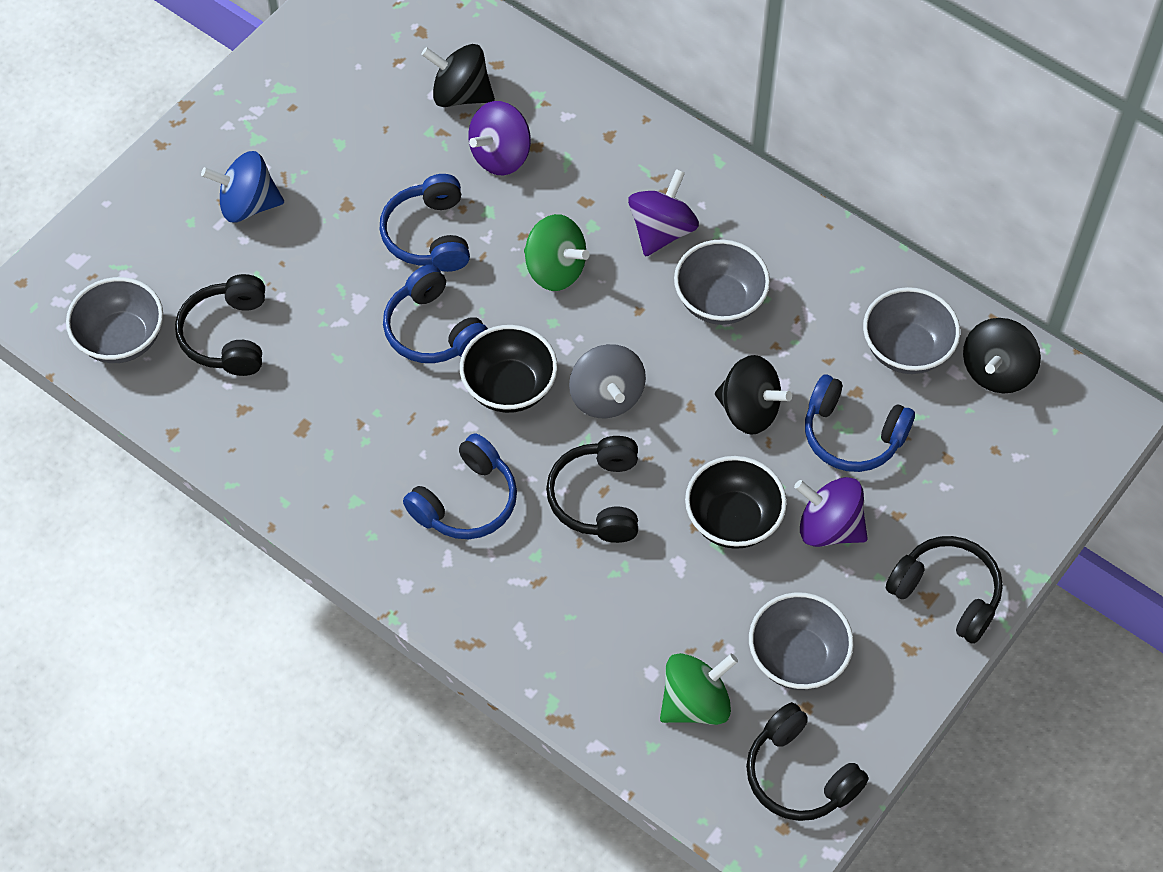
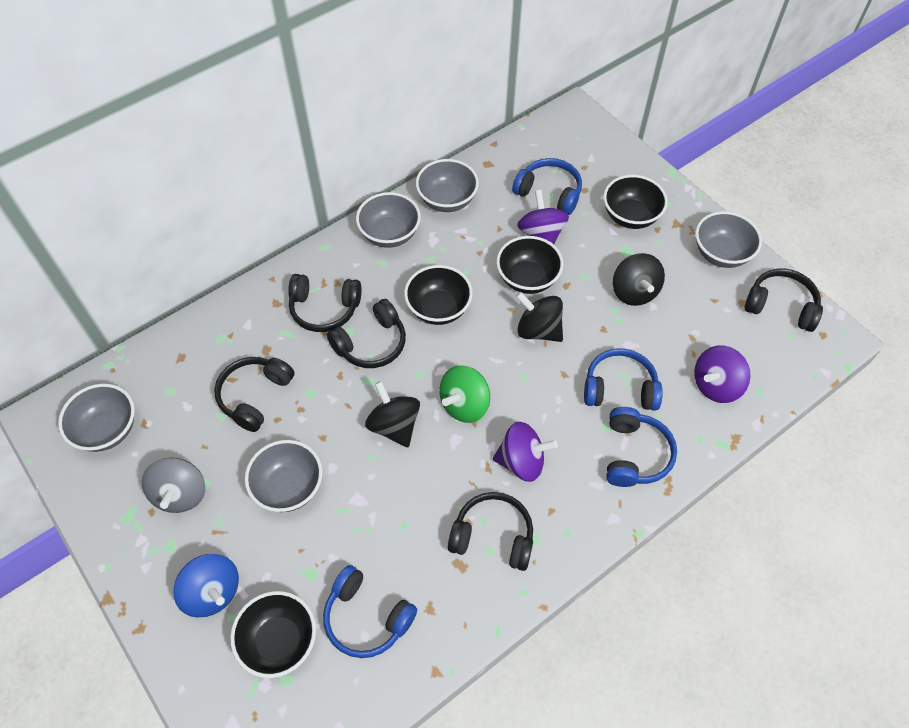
black bowl: [460,325,558,413] [685,456,787,549] = 2 -> [230,591,316,678] [404,265,473,325] [496,236,563,294] [603,175,668,229] = 4
black headphones: [175,274,265,376] [546,436,638,543] [746,702,869,821] [885,536,1003,644] = 4 -> [214,357,295,432] [288,274,362,332] [327,299,406,368] [448,492,533,571] [745,269,823,332] = 5
green spinning top: [524,214,589,291] [660,653,738,725] = 2 -> [439,365,490,423] = 1
grey bowl: [66,277,163,363] [674,240,770,325] [749,592,854,690] [863,287,960,374] = 4 -> [58,384,135,452] [245,440,322,512] [356,192,421,248] [416,159,479,212] [695,211,762,268] = 5

